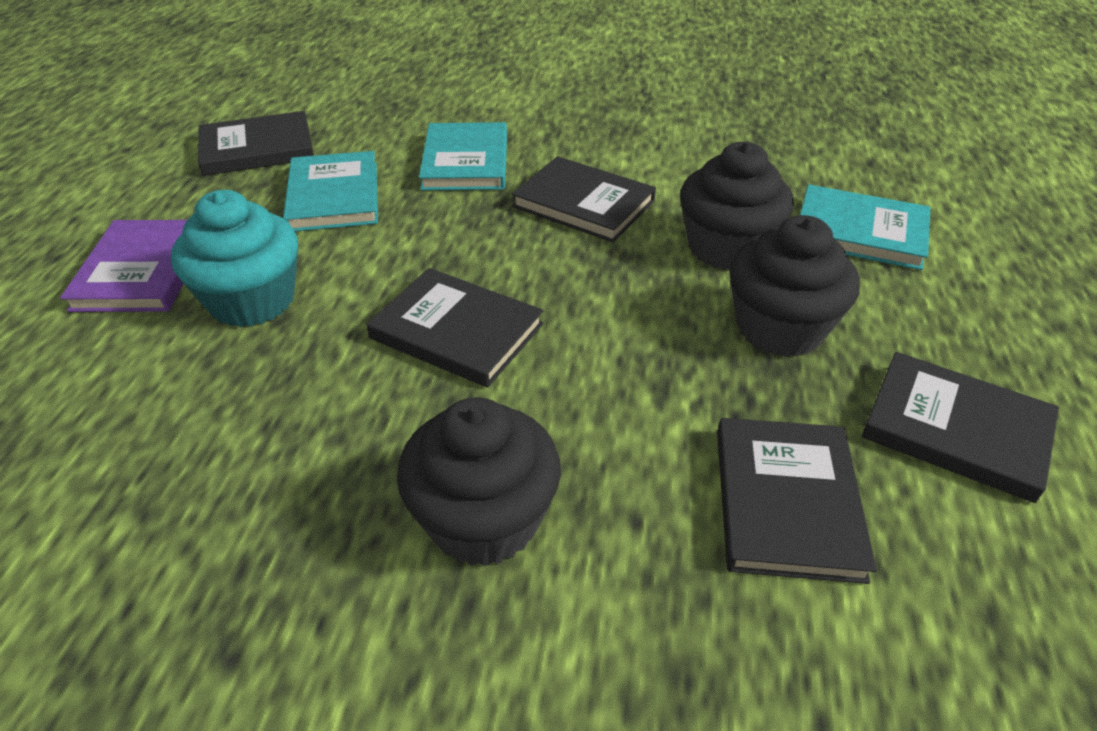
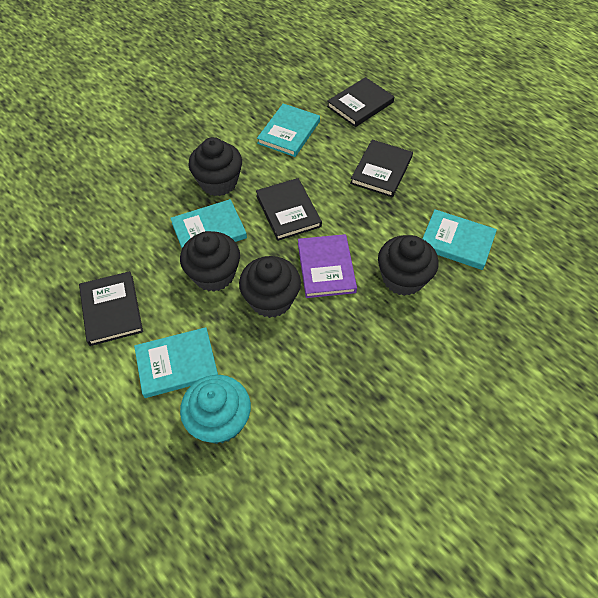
black book: [198,111,314,176] [366,268,544,388] [512,156,656,243] [717,418,877,584] [862,352,1059,503] = 5 -> [79,271,143,346] [256,178,322,241] [327,77,394,127] [350,139,413,197] = 4
black cupcake: [397,397,561,567] [680,142,794,270] [729,215,860,357] = 3 -> [180,231,240,292] [188,137,242,196] [239,256,301,318] [378,235,439,296] = 4
turquoise book: [283,151,378,231] [419,122,507,191] [800,184,930,270] = 3 -> [134,327,218,398] [170,199,247,248] [257,104,320,157] [422,209,497,270] = 4

